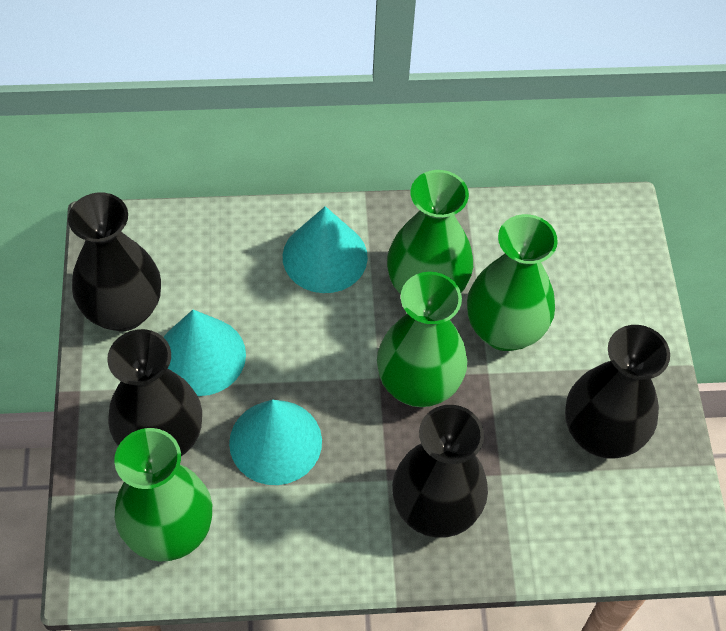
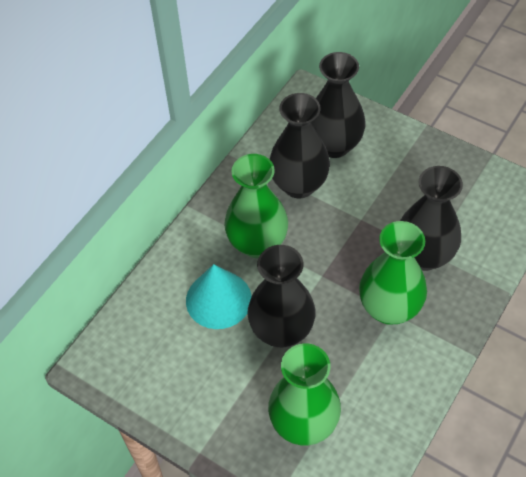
green vase: [114,428,212,562] [377,272,467,407] [387,170,473,294] [467,214,558,351] = 4 -> [224,154,288,258] [268,343,341,445] [359,221,427,325] = 3
turquoise cone: [164,310,246,396] [229,400,322,485] [283,206,368,293] = 3 -> [186,264,252,329] = 1

